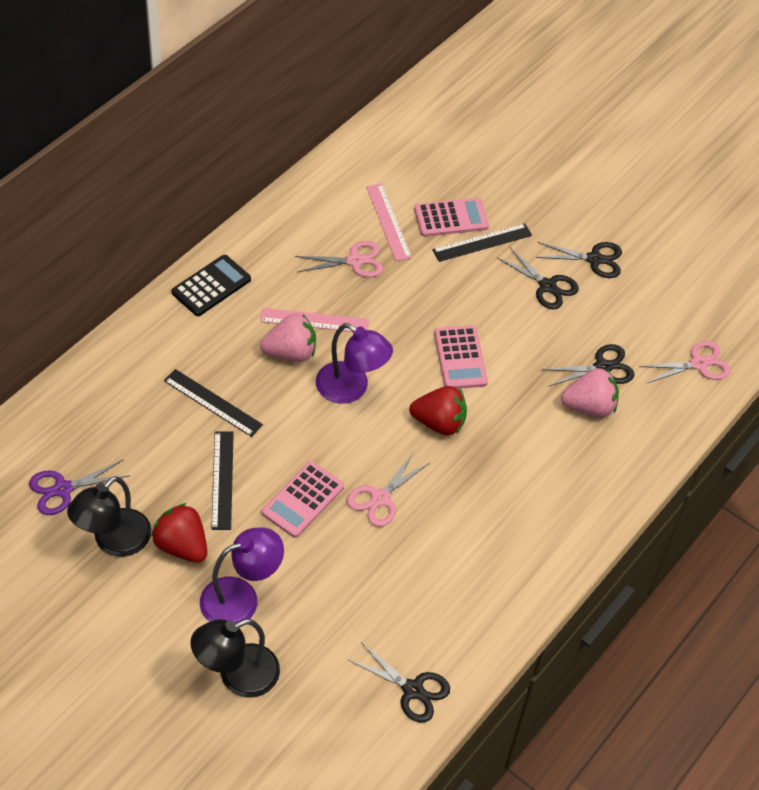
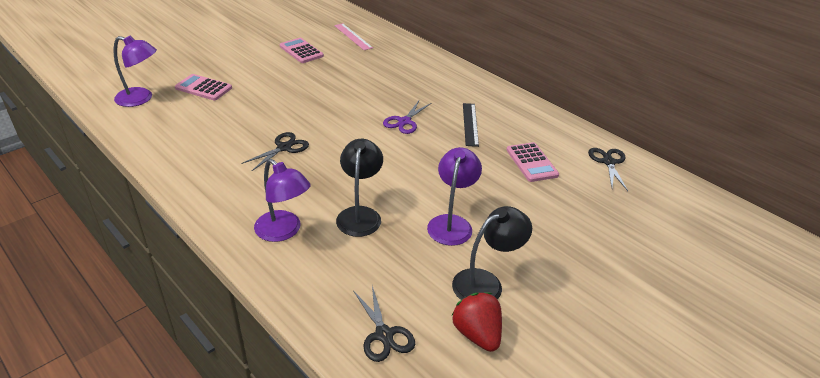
black calculator: [171,255,251,316] = 1 -> none = 0
black ruler: [164,369,263,437] [211,432,234,530] [432,223,532,262] = 3 -> [463,103,479,147] = 1
black scissors: [348,642,450,723] [497,247,579,309] [536,242,622,278] [542,344,635,387] = 4 -> [241,132,309,171] [353,286,415,362] [588,148,628,191] = 3
pink ruler: [260,308,369,332] [366,184,412,261] = 2 -> [334,23,373,50] = 1
pink scissors: [295,241,383,277] [347,452,431,527] [639,341,731,384] = 3 -> none = 0
pink strawberry: [260,314,316,362] [561,368,619,417] = 2 -> none = 0
purple lamp: [200,528,284,623] [316,323,393,404] = 2 -> [114,35,157,107] [254,159,311,242] [427,147,482,246] = 3
red strawberry: [151,503,207,563] [409,386,467,436] = 2 -> [451,292,502,352] = 1

